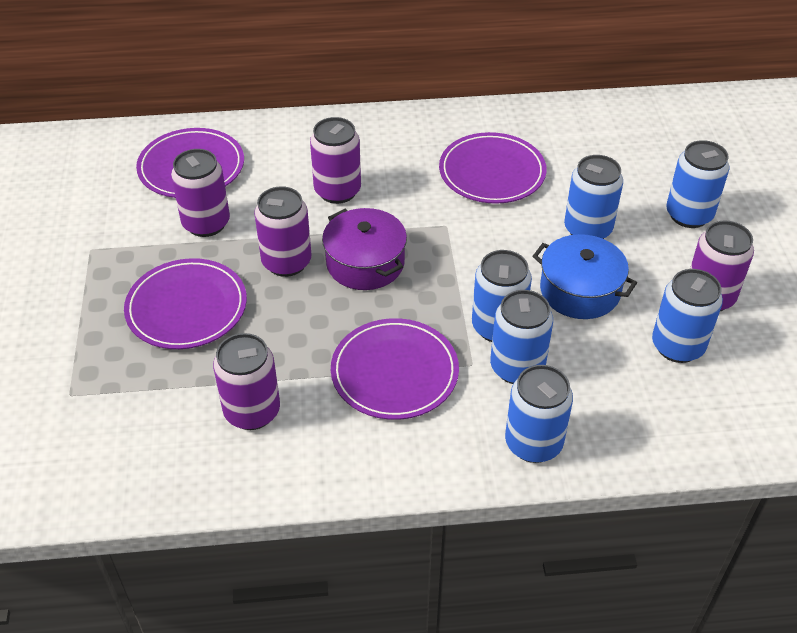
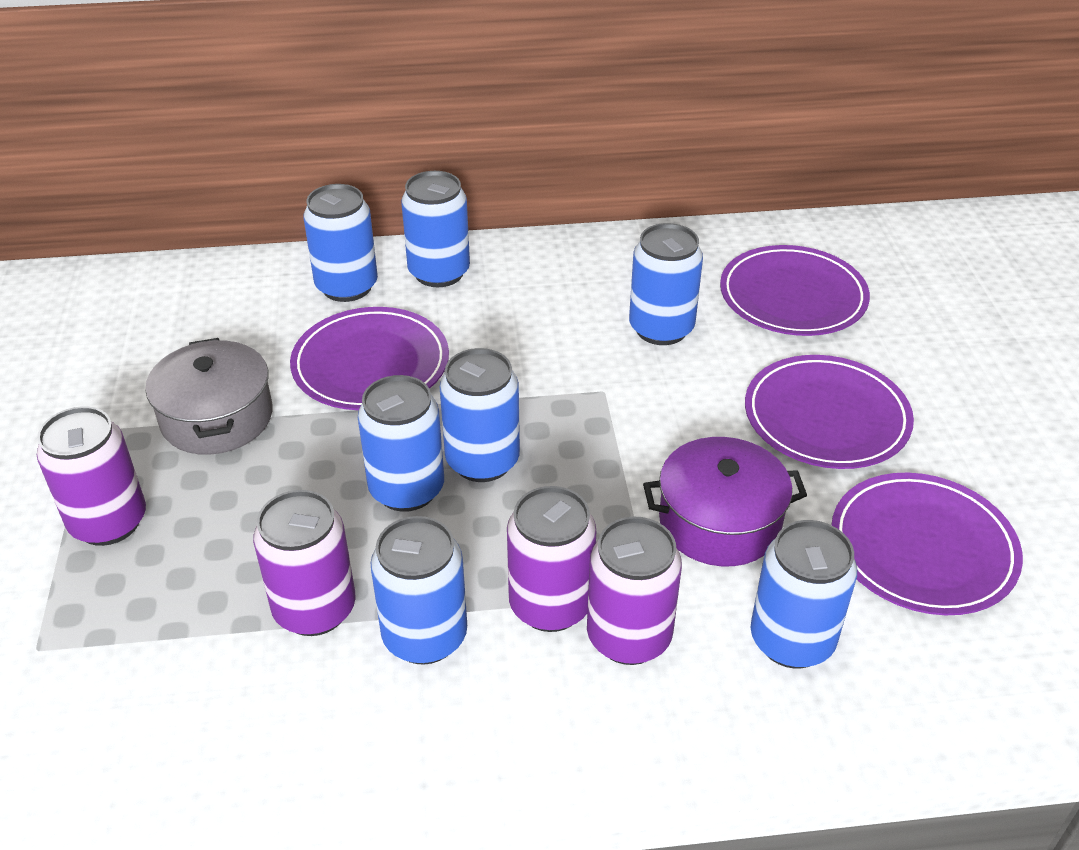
blue can: [472,250,532,342] [490,290,553,384] [505,365,573,463] [564,155,623,239] [652,269,723,363] [666,140,729,228] = 6 -> [303,184,378,302] [358,375,444,512] [371,516,467,665] [401,171,470,287] [440,348,520,482] [629,223,703,345] [751,520,857,668] = 7
blue pot: [533,234,637,319] = 1 -> none = 0
grey pot: none = 0 -> [145,338,273,455] = 1
purple can: [171,149,230,237] [213,333,280,430] [254,186,312,277] [310,117,361,204] [690,221,754,311] = 5 -> [37,406,146,546] [253,490,356,636] [507,486,596,632] [587,517,682,665] = 4

